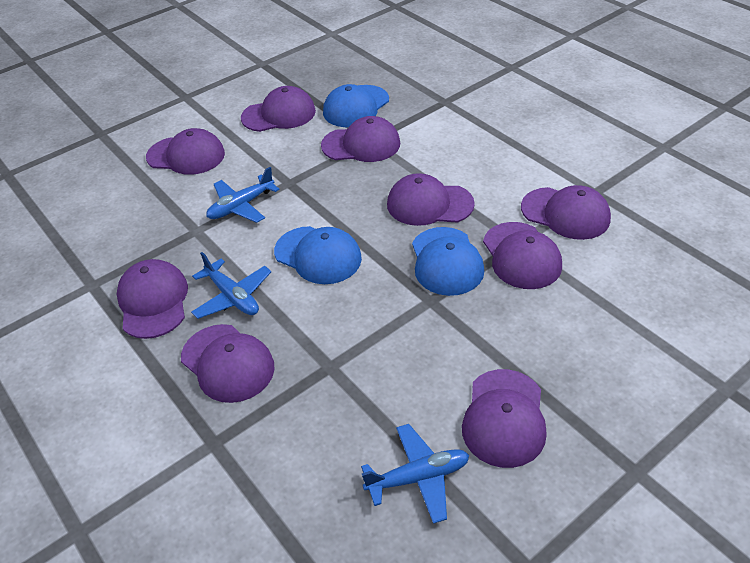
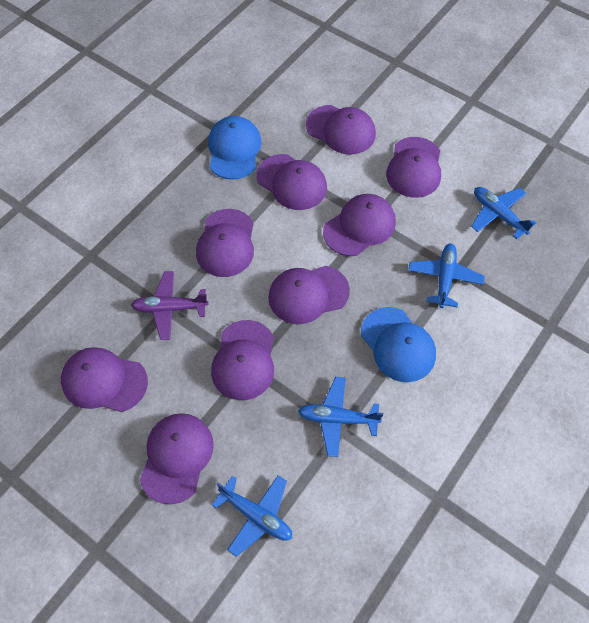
blue cap: [274,226,362,284] [323,84,389,127] [412,227,484,296] = 3 -> [208,116,261,180] [361,307,436,382] = 2
blue plane: [191,252,271,319] [206,167,280,223] [361,424,469,524] = 3 -> [212,475,292,557] [298,377,383,457] [408,243,485,308] [471,187,536,239] = 4
purple plane: none = 0 -> [131,271,209,340] = 1

